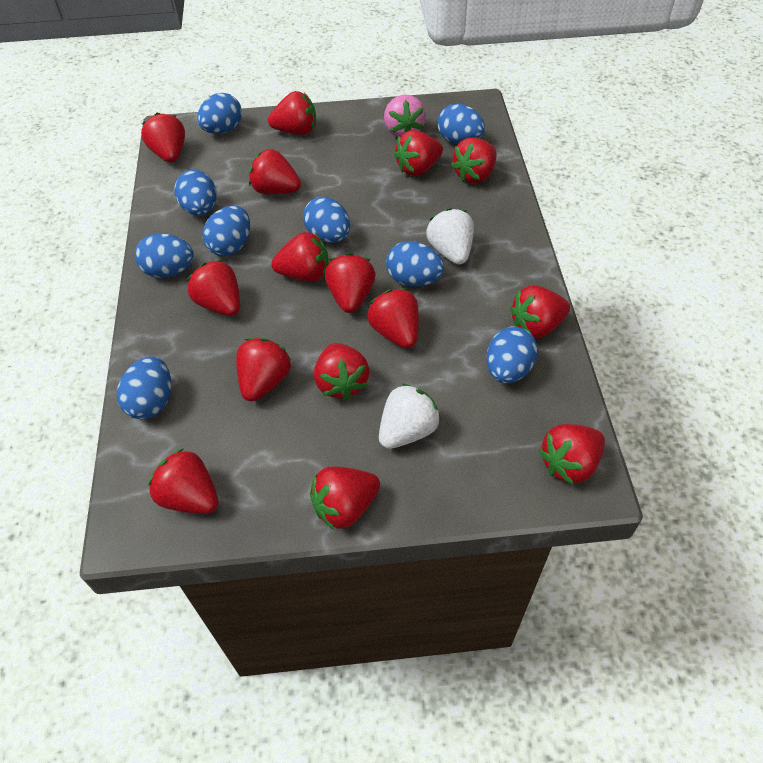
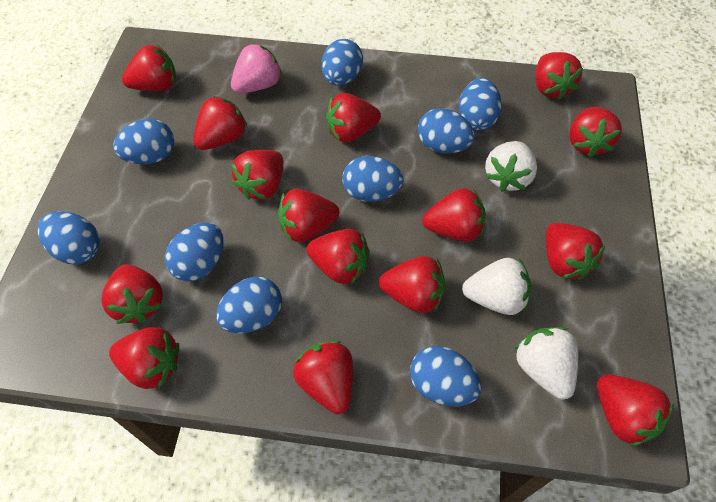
white strawberry: [379,383,441,449] [426,208,474,265] = 2 -> [462,258,531,315] [485,141,537,192] [515,327,578,399] = 3

